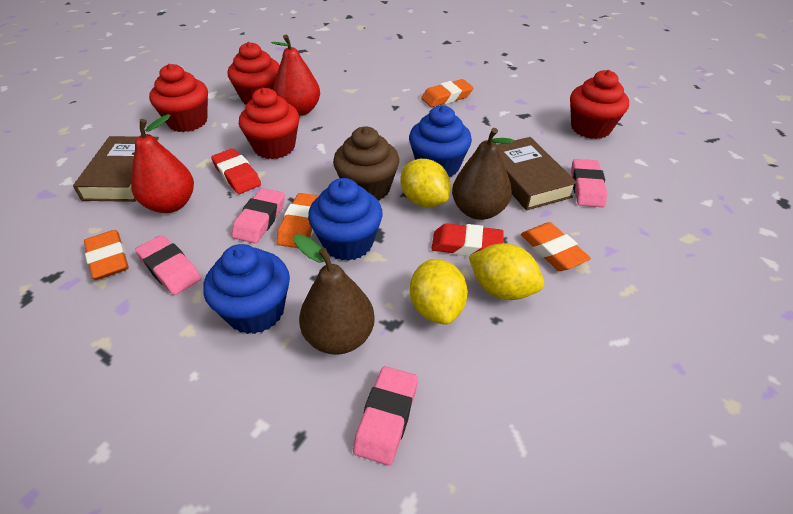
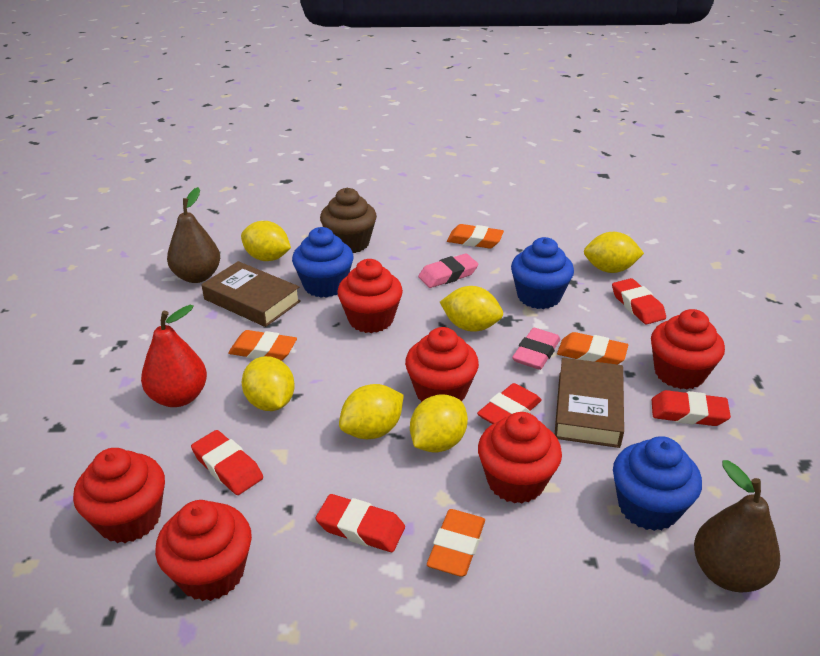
pink eraser: [135,235,201,295] [232,188,285,243] [353,366,418,466] [571,159,607,207] = 4 -> [418,253,478,288] [512,328,560,370] = 2
red cupcake: [149,64,208,132] [228,42,280,104] [239,88,299,159] [570,70,629,139] = 4 -> [73,448,165,543] [155,500,252,601] [337,259,403,333] [405,327,479,402] [478,412,562,503] [651,309,725,390] = 6
red eraser: [211,148,261,194] [431,223,504,256] = 2 -> [191,430,263,495] [315,494,405,552] [477,383,542,424] [612,278,666,324] [652,390,731,426] = 5
red pear: [131,114,194,213] [271,35,320,116] = 2 -> [141,305,207,407] = 1
yellow lemon: [401,159,451,207] [410,259,468,324] [469,244,544,300] = 3 -> [241,221,291,261] [242,356,295,411] [339,384,404,439] [410,394,468,453] [440,286,503,332] [584,232,644,273] = 6

